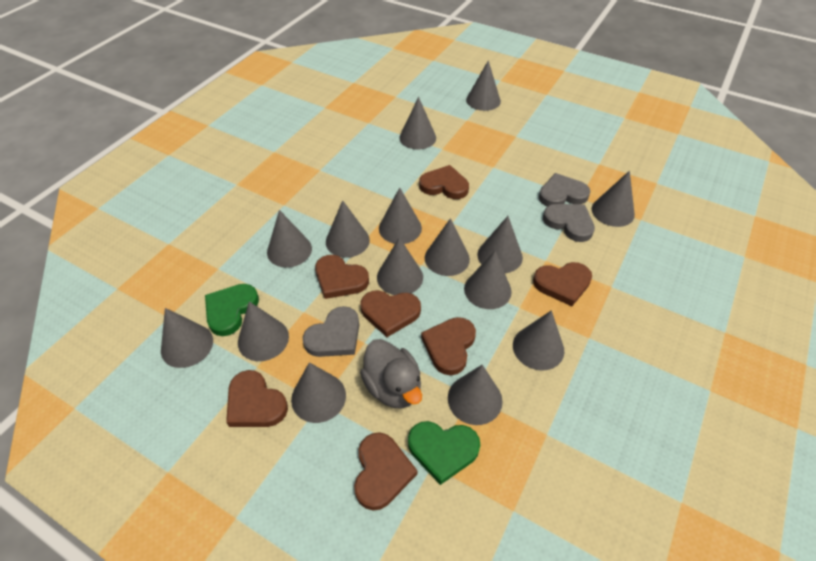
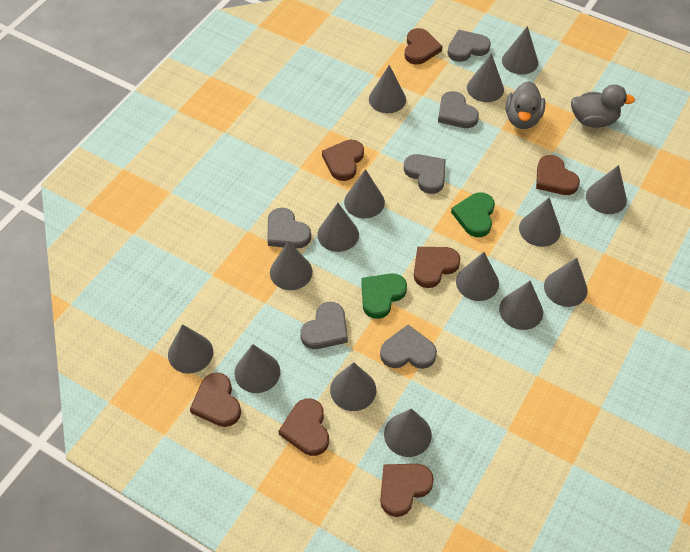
grey duck: [360,339,422,409] = 1 -> [506,81,545,129] [571,84,635,128] = 2
grey heart: [303,306,359,357] [539,173,590,207] [543,204,595,242] = 3 -> [267,208,311,249] [300,302,348,349] [380,325,437,369] [404,154,446,194] [438,91,479,128] [447,30,491,62] = 6

